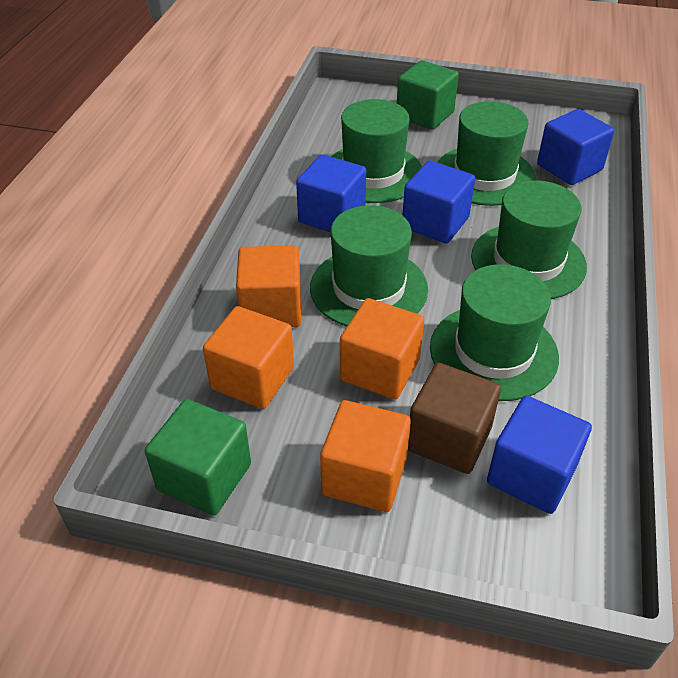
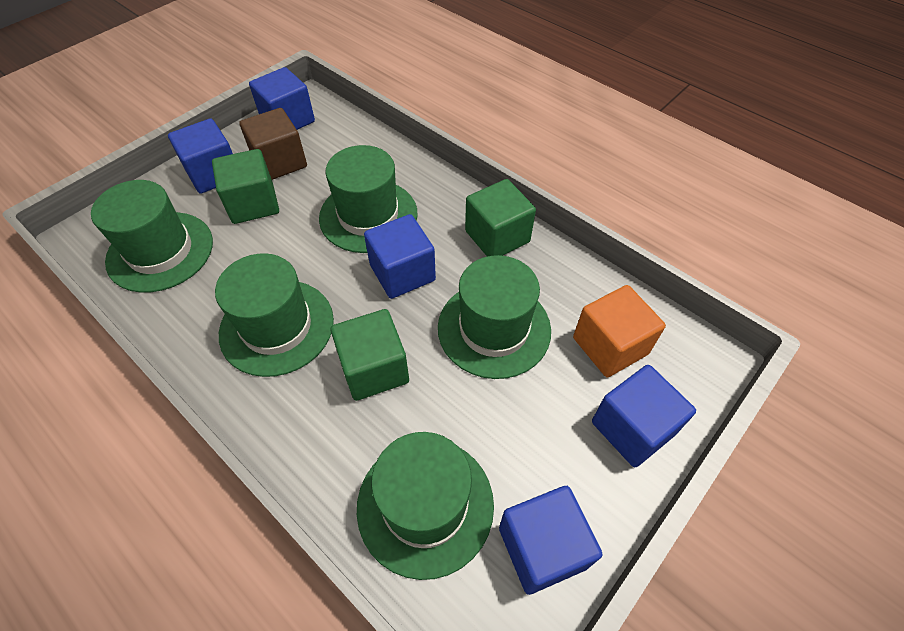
blue cube: [296,154,366,232] [402,161,475,243] [487,396,592,514] [537,109,614,185] = 4 -> [168,118,233,194] [249,67,315,130] [364,214,436,299] [499,486,603,595] [592,365,696,467] = 5
green cube: [145,399,251,516] [397,60,459,130] = 2 -> [212,149,279,224] [331,309,409,401] [465,179,536,257] = 3
orange cube: [203,306,294,409] [236,245,301,327] [320,400,411,512] [340,298,424,400] = 4 -> [573,285,666,377] = 1

